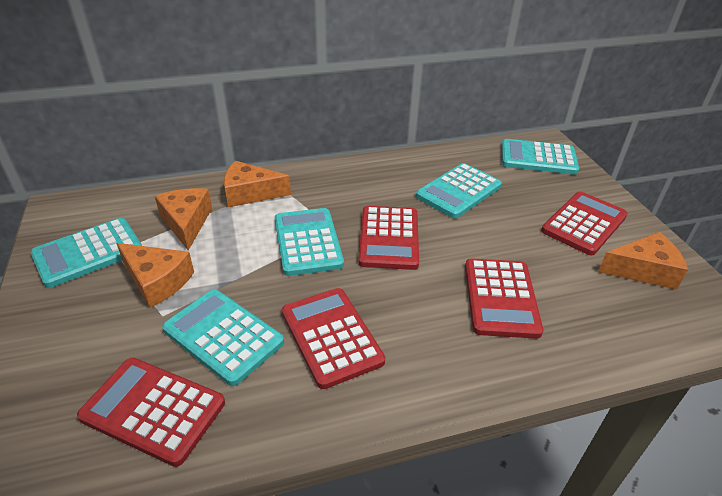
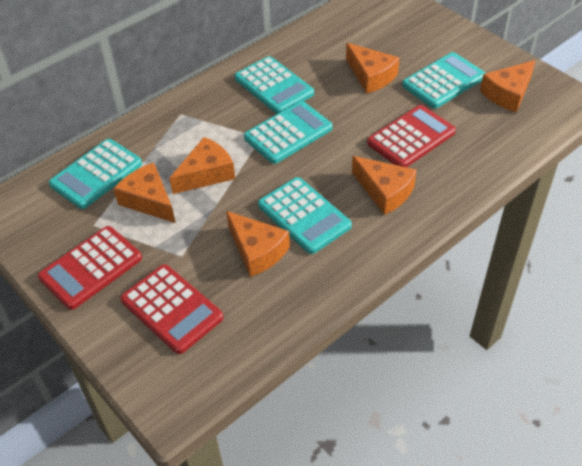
orange cheese: [116,243,194,308] [155,188,212,250] [224,161,291,207] [598,232,688,290] = 4 -> [114,163,176,223] [169,137,235,194] [226,211,290,277] [346,43,400,94] [352,156,417,215] [480,60,536,112] = 6
red calculator: [77,358,225,467] [282,288,385,389] [358,206,419,270] [465,259,543,339] [541,192,628,256] = 5 -> [38,226,142,310] [120,264,223,354] [367,105,456,167] = 3

